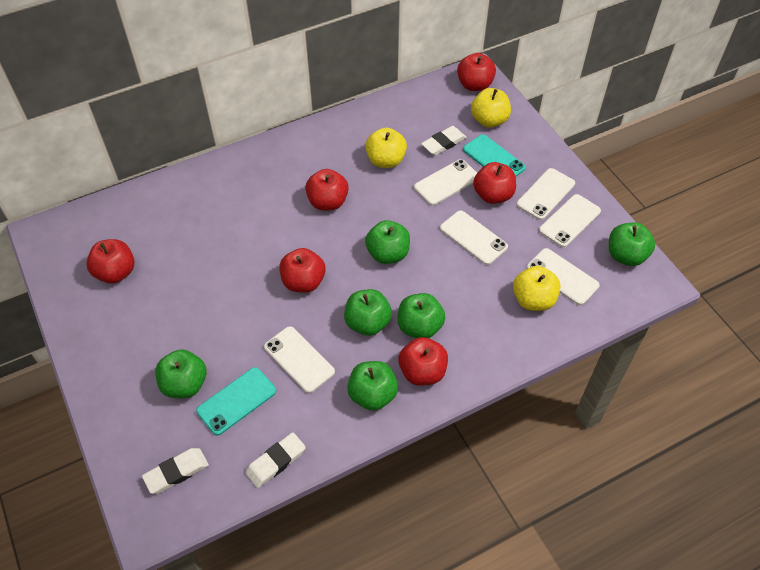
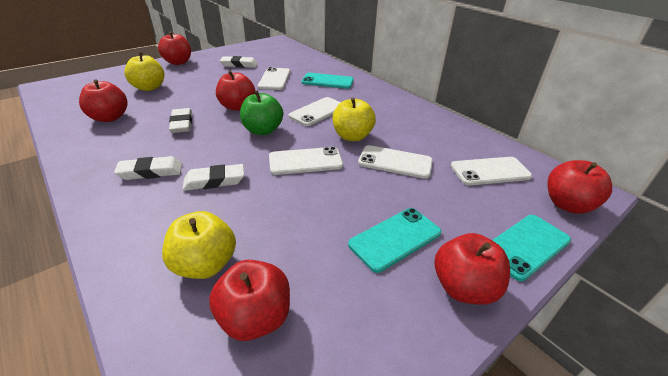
green apple: [155,349,207,398] [344,289,392,336] [347,361,398,411] [365,220,410,264] [398,293,445,338] [609,222,655,266] = 6 -> [240,90,283,135] = 1
turquoise phone: [196,367,276,435] [463,134,526,177] = 2 -> [302,73,354,89] [348,208,441,273] [492,215,571,281] = 3
white eraser: [142,448,209,494] [245,432,306,488] [421,126,467,156] = 3 -> [114,156,182,180] [169,108,192,133] [182,164,244,191] [220,56,258,68] = 4
white phone: [264,326,335,393] [414,159,477,205] [440,210,508,265] [517,168,575,220] [527,248,600,305] [539,194,601,247] = 6 -> [258,67,290,90] [269,147,343,175] [288,97,341,126] [358,145,433,179] [451,157,532,185] = 5

